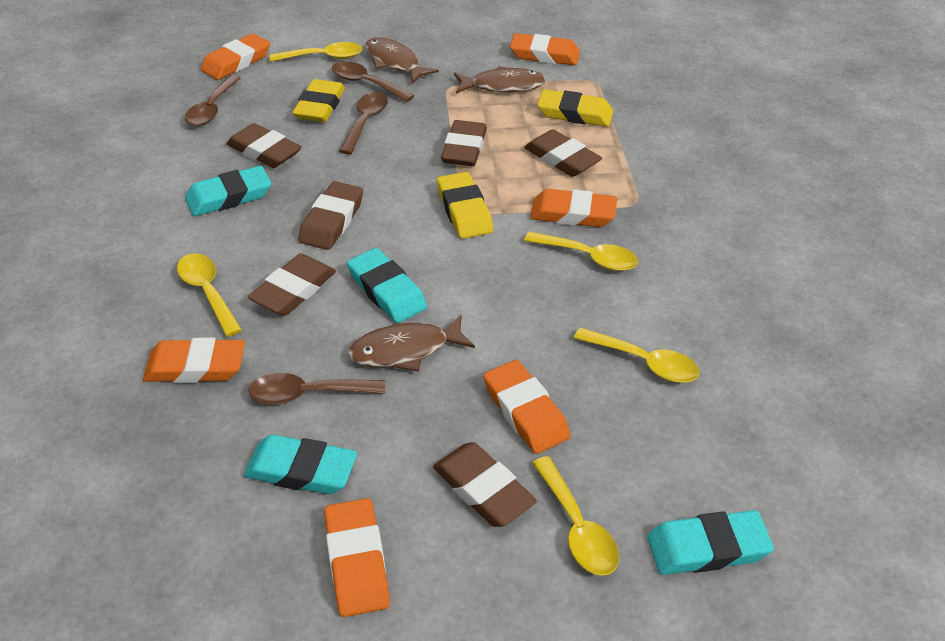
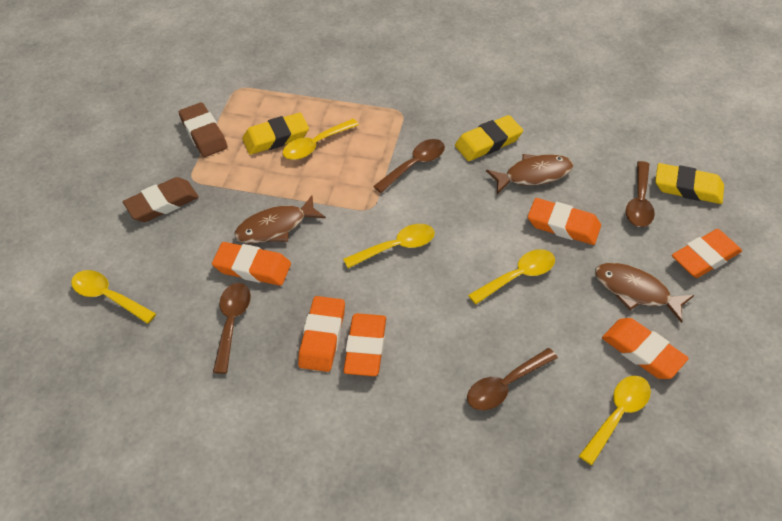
brown eraser: [227,123,302,168] [248,254,336,316] [298,181,363,250] [433,442,537,527] [441,120,487,166] [524,129,602,177] = 6 -> [123,177,199,222] [179,102,228,157] = 2
turquoise eraser: [185,166,271,216] [244,435,357,494] [347,248,427,323] [647,510,774,575] = 4 -> none = 0

